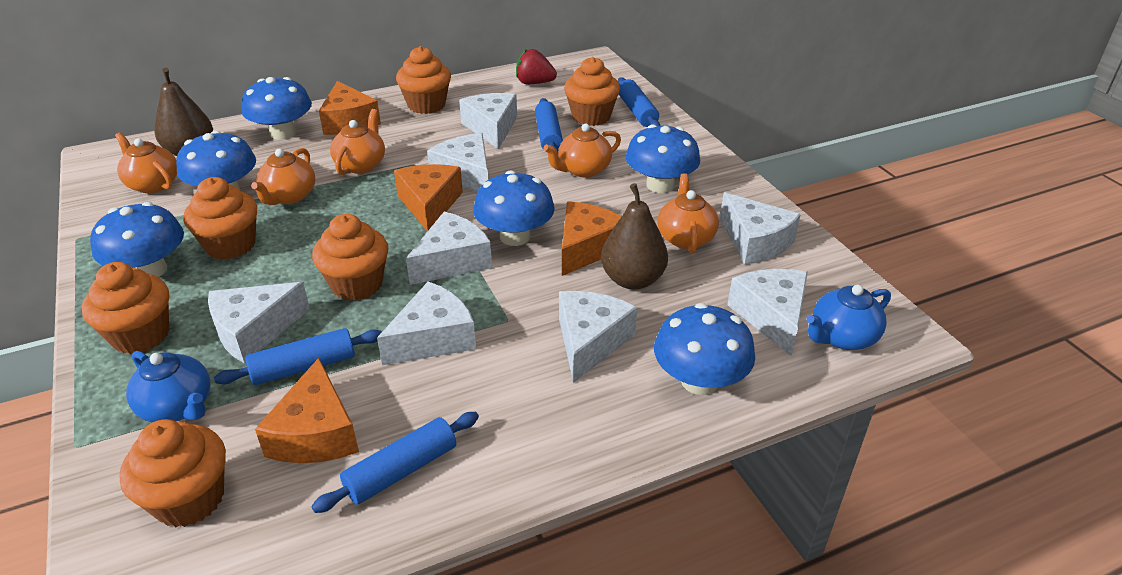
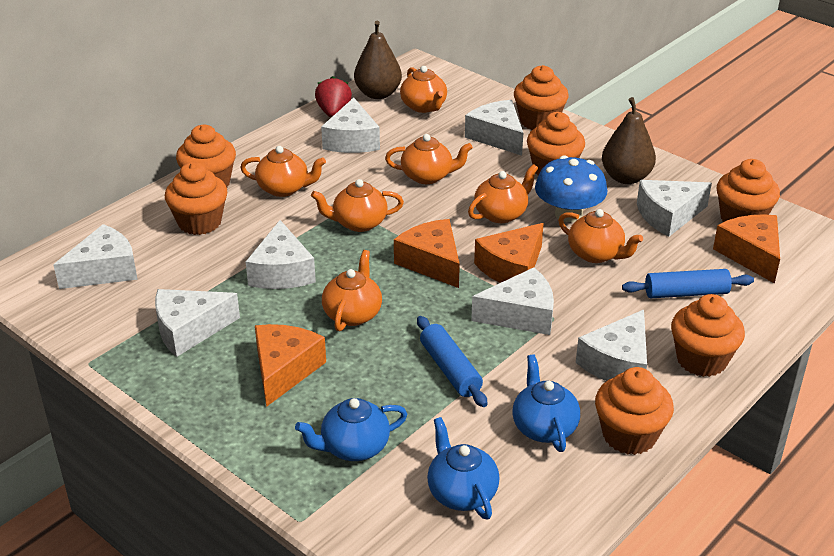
blue mushroom: [90,202,184,277] [176,130,256,190] [242,77,312,140] [473,170,555,246] [626,124,700,193] [654,303,755,395] = 6 -> [535,156,607,222] = 1
blue rolling pin: [214,328,382,385] [311,412,479,513] [535,98,563,152] [618,77,660,127] = 4 -> [417,316,487,407] [622,269,754,298] = 2
blue teapot: [126,351,210,422] [806,285,891,350] = 2 -> [295,398,407,461] [427,417,499,520] [512,354,580,452] = 3
orange cupcake: [82,262,169,354] [119,419,226,527] [184,177,257,260] [312,214,389,301] [396,46,451,114] [564,57,620,126] = 6 -> [165,162,227,235] [176,125,236,187] [514,65,568,130] [527,112,585,175] [595,367,674,455] [671,294,745,377] [717,159,780,222] = 7
orange teapot: [115,132,177,193] [251,148,315,205] [330,109,385,175] [544,124,621,177] [657,173,719,254] = 5 -> [240,146,326,197] [311,179,404,232] [322,250,382,331] [385,134,473,184] [400,66,447,113] [468,164,538,223] [558,209,643,263] = 7

